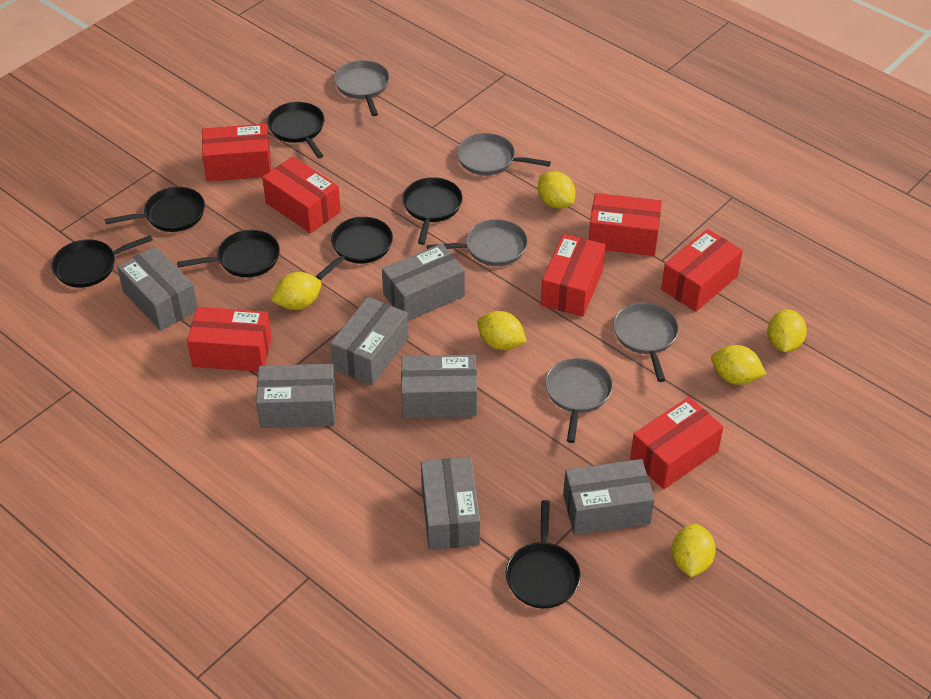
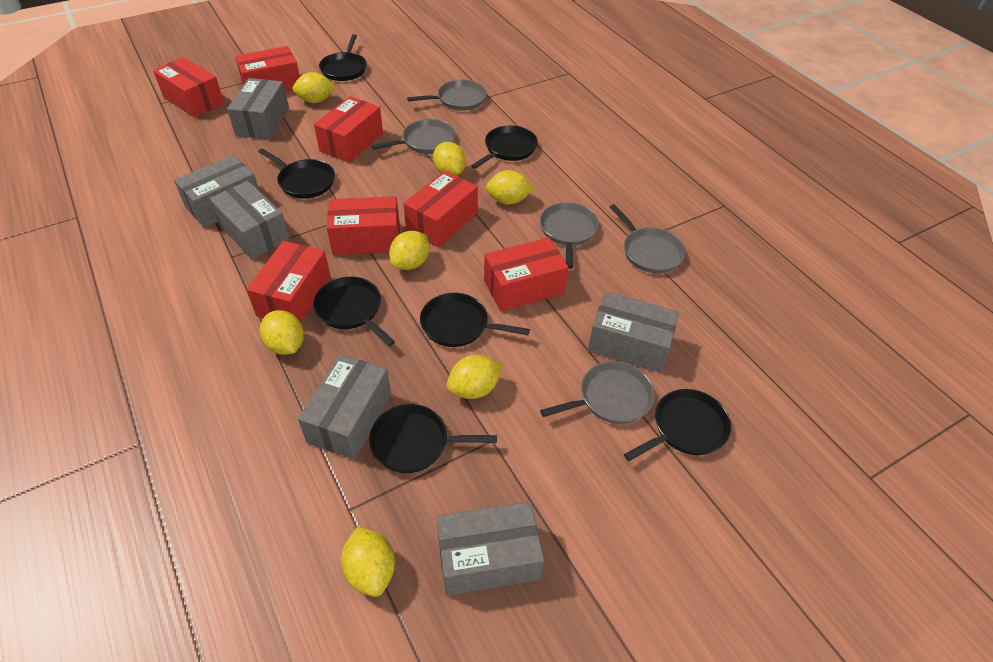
grey box: [117,246,198,331] [256,364,336,428] [330,297,409,385] [382,243,465,321] [401,355,477,418] [421,457,480,550] [563,459,655,535] = 7 -> [174,155,259,228] [209,181,290,259] [227,78,289,139] [298,354,391,460] [436,502,544,596] [588,292,679,373] = 6
yellow lemon: [271,272,322,310] [477,311,527,350] [538,171,576,209] [671,524,716,577] [711,345,766,385] [767,309,807,352] = 6 -> [260,310,304,355] [292,72,335,103] [341,526,395,597] [389,231,429,270] [433,142,466,176] [447,355,502,399] [486,170,534,204] = 7

